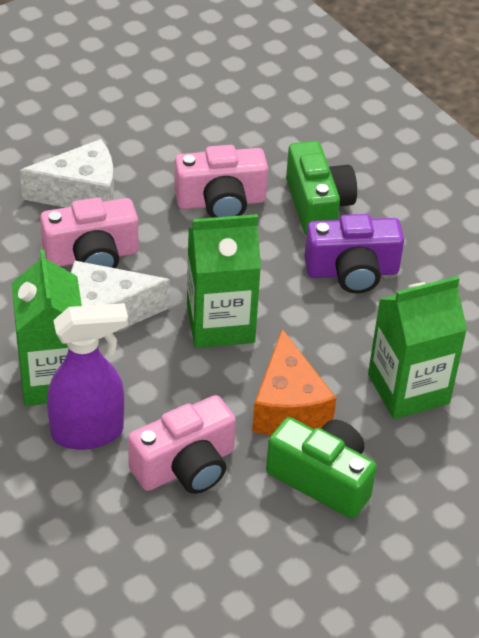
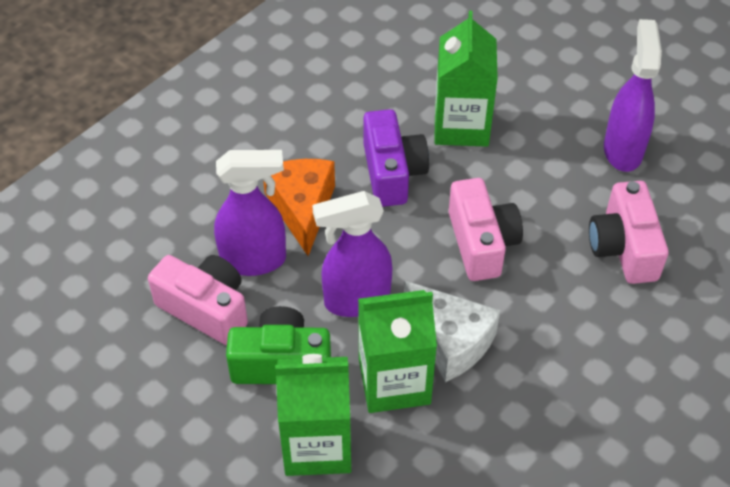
green camera: [266,417,376,519] [286,141,357,236] = 2 -> [226,306,331,384] = 1
purple spray bottle: [47,303,128,450] = 1 -> [214,150,286,276] [312,191,393,317] [604,19,662,172] = 3
white cheese: [20,139,114,208] [71,261,170,339] = 2 -> [404,281,500,382] = 1

